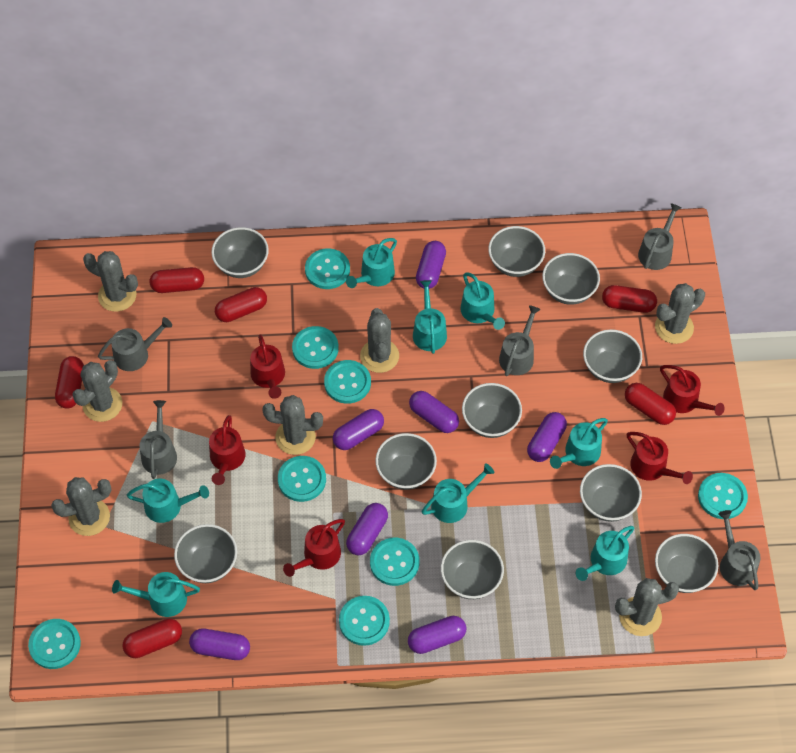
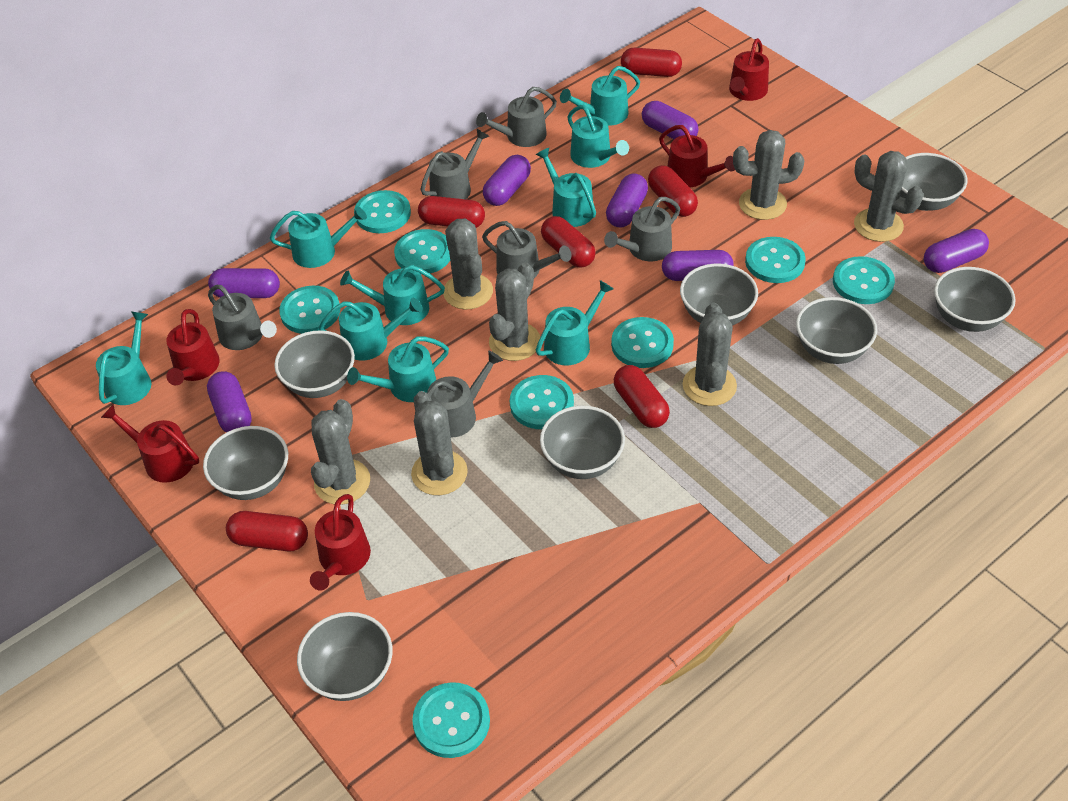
grey bowl: [174,524,237,583] [211,227,269,278] [375,433,437,490] [441,540,504,599] [462,383,522,438] [488,226,545,277] [542,253,600,305] [580,464,642,522] [583,329,642,383] [655,534,718,593] = 10 -> [203,426,288,500] [274,330,355,398] [297,612,393,701] [540,406,625,479] [680,264,758,326] [796,297,877,364] [900,153,967,211] [934,267,1016,332] = 8
grey watering can: [98,317,172,371] [140,400,177,479] [499,305,541,376] [638,203,682,270] [718,510,761,590] = 5 -> [208,285,277,350] [420,129,489,199] [427,351,503,438] [476,87,557,147] [482,221,571,278] [604,197,680,261] = 6
turquoise watering can: [112,572,200,617] [127,478,209,523] [346,238,397,288] [413,280,447,354] [422,463,494,523] [460,272,505,330] [550,418,608,469] [576,526,634,581] = 8 -> [96,311,151,405] [270,206,367,268] [319,298,423,360] [340,265,445,325] [347,337,449,402] [536,148,596,227] [536,280,614,365] [560,66,640,126] [568,105,629,168] = 9

